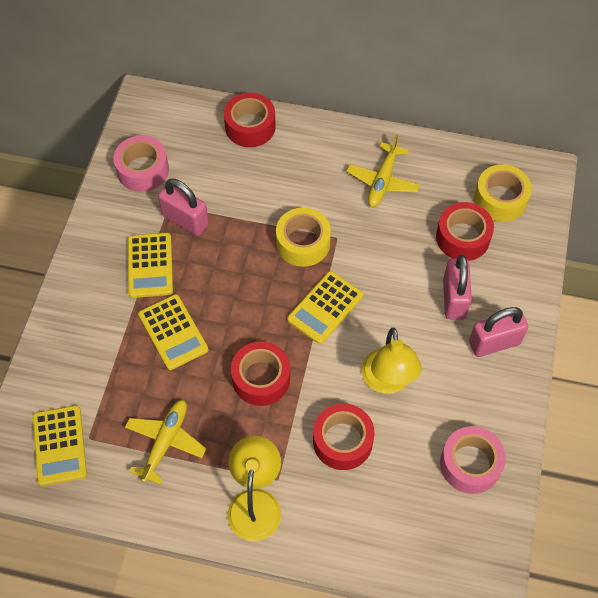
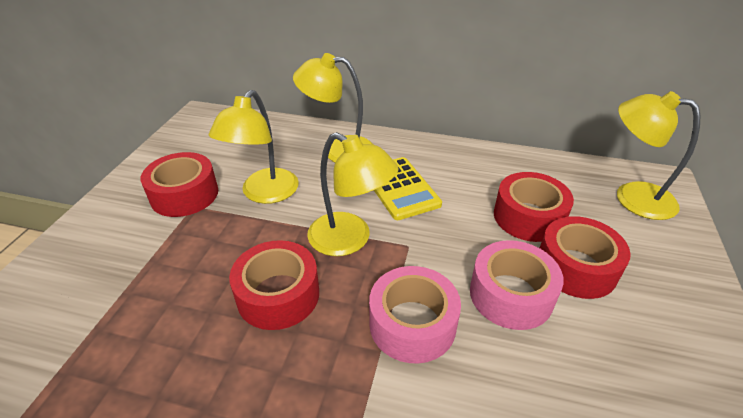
pink padlock: [158,178,209,236] [443,255,472,320] [469,307,528,357] = 3 -> none = 0
yellow calculator: [33,405,87,486] [128,233,173,298] [138,294,208,370] [287,271,363,344] = 4 -> [374,157,442,220] = 1
yellow lamp: [228,436,281,541] [362,327,422,394] = 2 -> [209,90,299,204] [293,53,374,163] [307,132,398,256] [617,91,700,220] = 4
yellow plane: [125,400,206,485] [346,134,420,207] = 2 -> none = 0
yellow tape: [276,207,331,267] [474,164,532,222] = 2 -> none = 0

